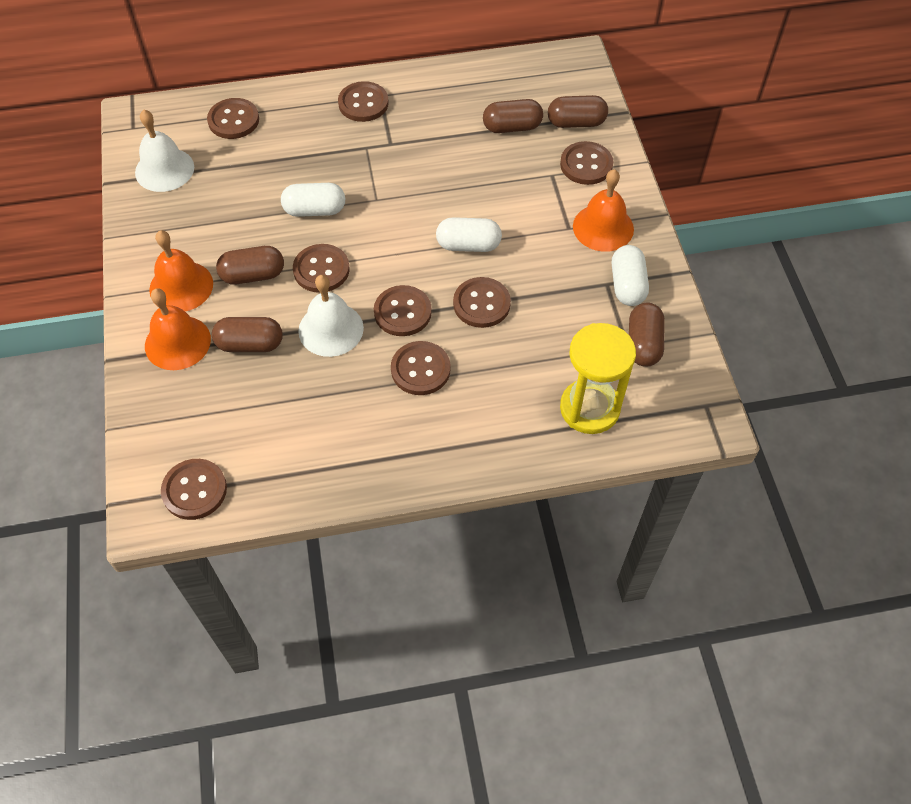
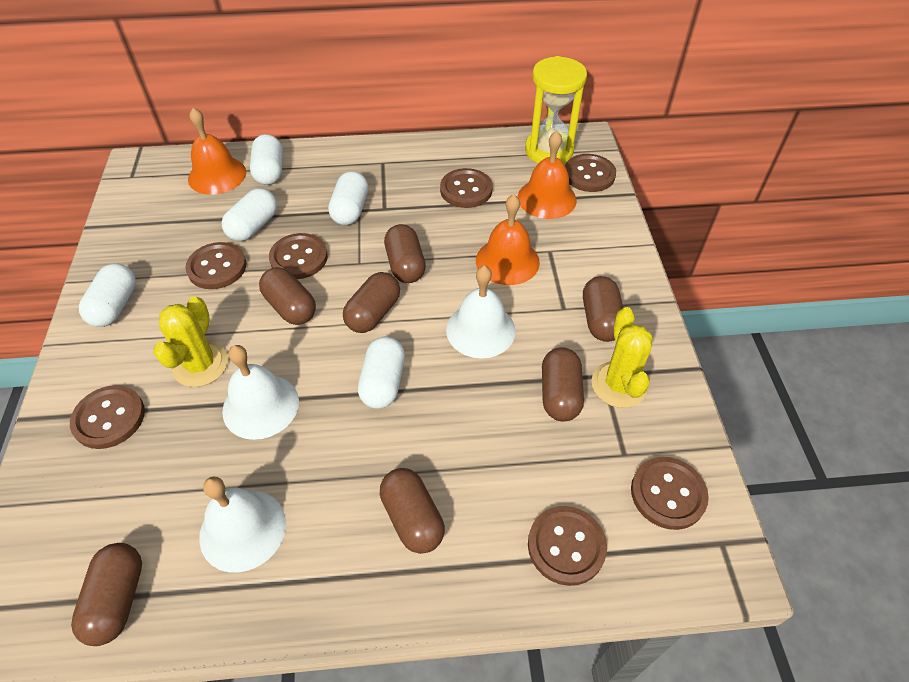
brown button: [161,459,227,520] [207,98,259,139] [293,244,350,293] [338,81,389,122] [374,285,432,336] [391,341,451,395] [453,277,511,328] [560,141,613,185] = 8 -> [70,385,145,449] [185,242,247,289] [269,233,328,279] [440,168,492,208] [528,506,607,586] [565,154,616,192] [631,457,709,530] = 7
brown capsule: [212,317,283,352] [216,246,284,284] [483,99,543,133] [548,95,608,128] [629,303,665,367] = 5 -> [71,543,142,646] [259,267,316,325] [343,272,400,333] [380,468,445,554] [384,224,426,283] [542,347,584,421] [583,276,623,342] = 7
white bell: [135,110,194,192] [298,275,364,357] = 2 -> [199,476,286,573] [222,345,299,440] [446,265,516,359] = 3
white capsule: [281,183,345,217] [436,217,502,252] [612,245,649,306] = 3 -> [79,264,136,327] [221,188,277,241] [250,134,283,185] [328,171,368,225] [358,336,405,409] = 5
yellow cactus: none = 0 -> [153,296,228,387] [592,307,653,408] = 2

